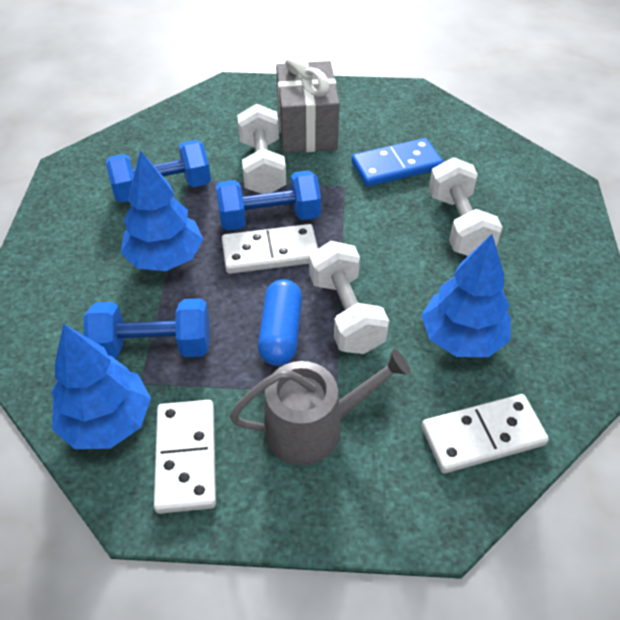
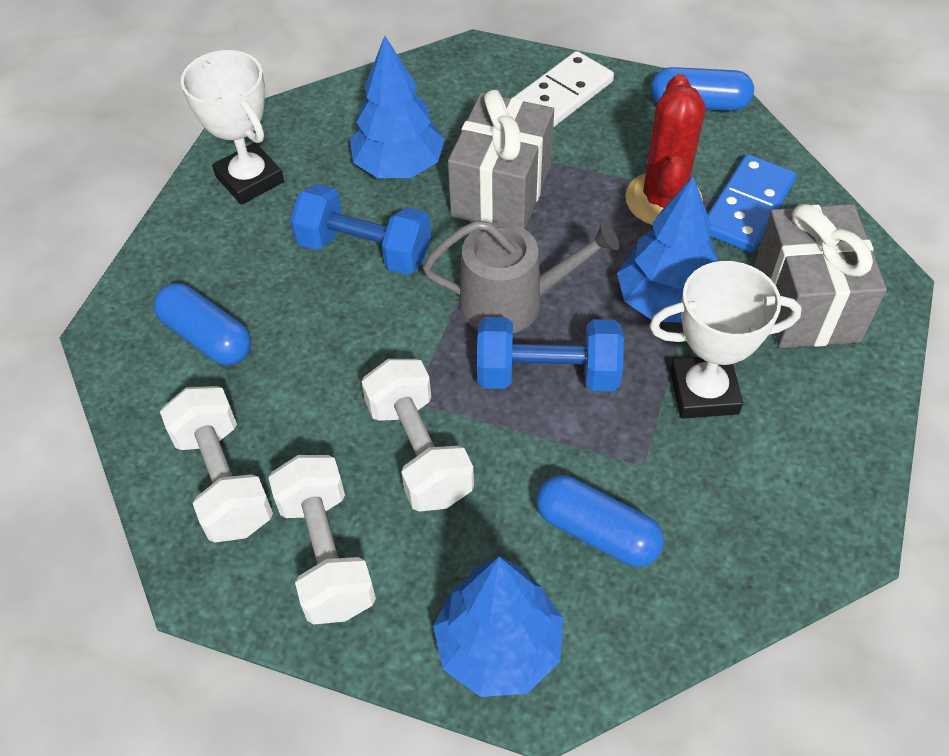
blue capsule: [258,279,302,366] = 1 -> [154,283,251,365] [536,475,664,566] [651,67,754,111] = 3
blue dumbbell: [84,298,210,358] [106,140,211,203] [216,170,321,230] = 3 -> [290,184,431,275] [477,317,624,392] = 2
grey gift: [276,55,340,153] = 1 -> [448,89,554,229] [754,204,887,348] = 2
red cactus: none = 0 -> [625,74,706,225] = 1
white domino: [154,400,216,514] [222,224,318,274] [422,394,549,473] = 3 -> [513,51,614,128] = 1
white trophy: none = 0 -> [181,50,284,205] [649,261,802,419] = 2

